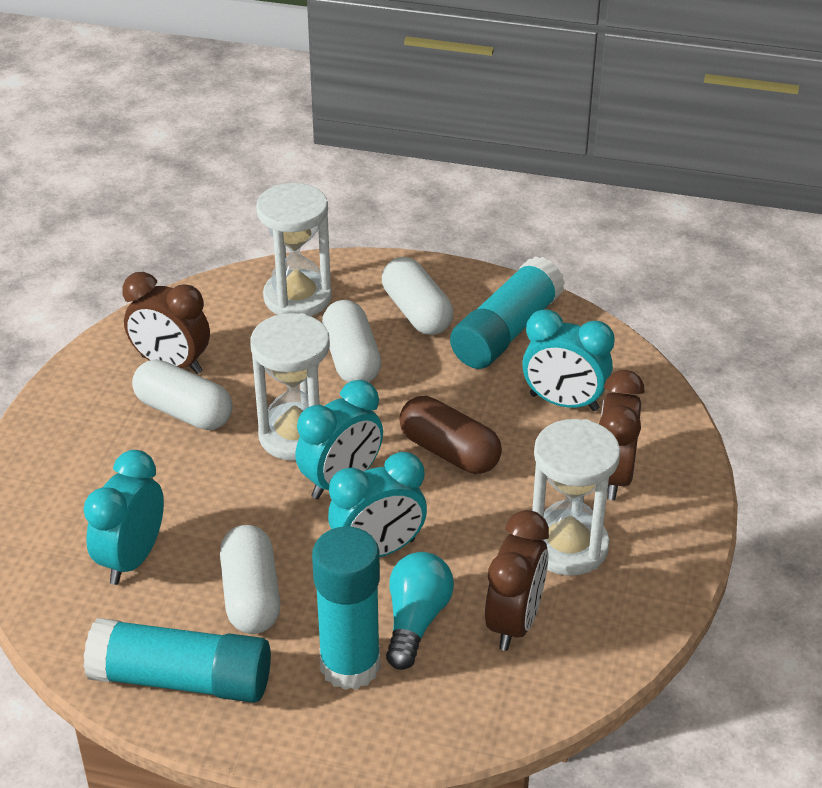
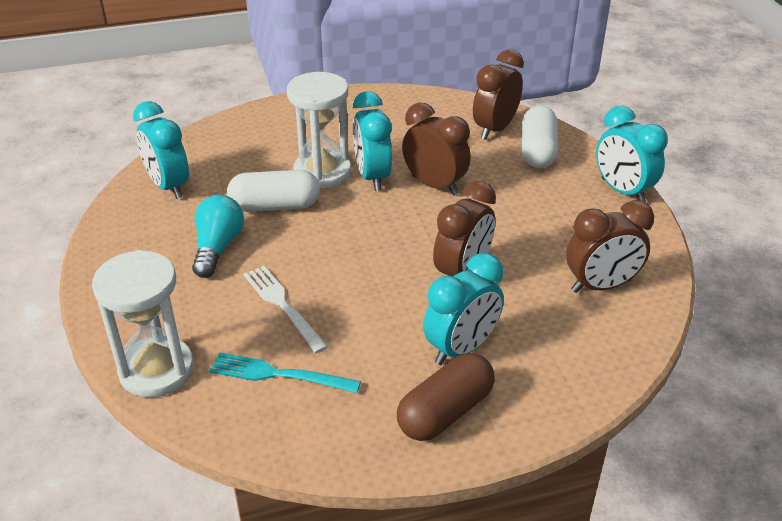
brown clock: [122,272,210,374] [485,510,549,651] [599,370,645,500] = 3 -> [402,102,471,196] [433,181,496,276] [473,49,524,140] [566,200,654,293] = 4
turquoise fork: none = 0 -> [210,353,361,393] = 1
turquoise glue stick: [83,618,271,703] [312,527,380,690] [450,256,565,369] = 3 -> none = 0
white capsule: [132,359,233,430] [220,525,280,634] [322,300,381,383] [382,257,453,335] = 4 -> [227,170,320,212] [522,106,559,168] = 2
white fork: none = 0 -> [244,266,328,353] = 1
white hourglass: [250,313,330,461] [256,183,332,316] [532,419,620,576] = 3 -> [92,250,194,398] [287,72,351,189] = 2

